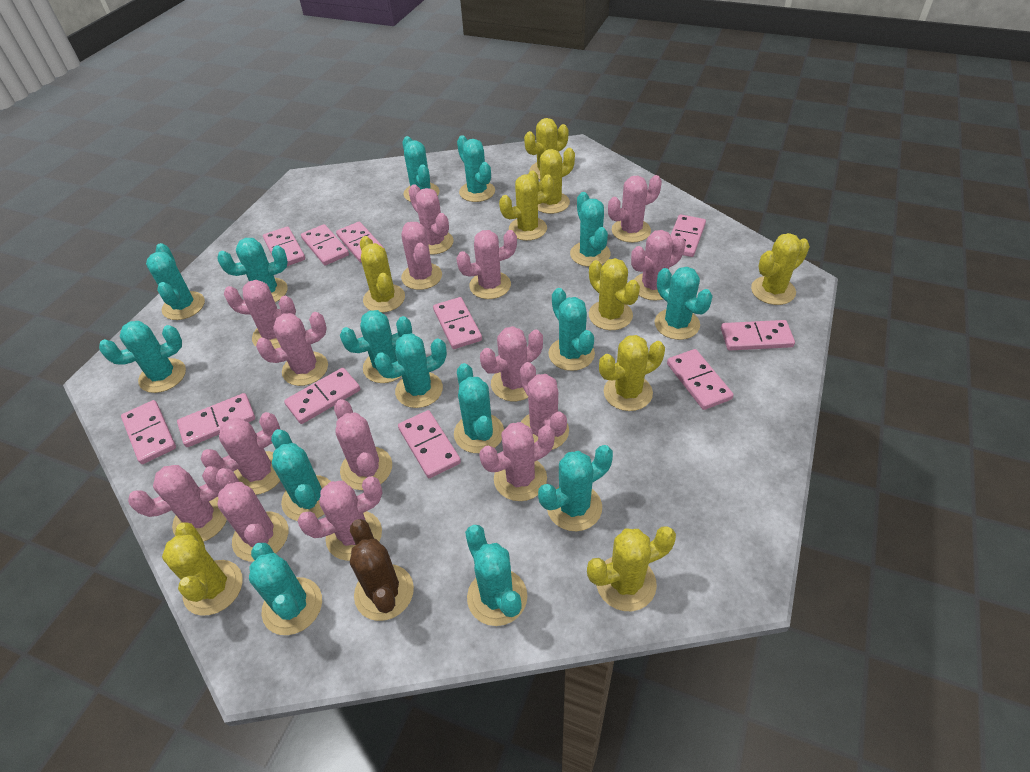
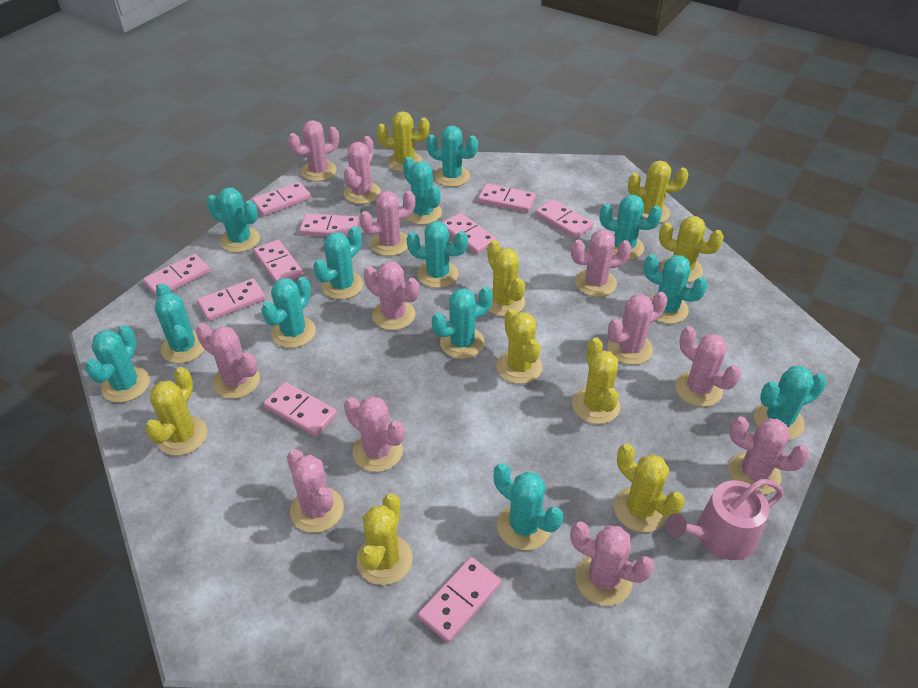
brown cactus: [350,519,414,621] = 1 -> none = 0
pink cactus: [128,465,227,542] [201,412,280,495] [216,468,288,562] [224,280,296,349] [256,312,328,386] [298,476,382,561] [334,399,392,490] [401,222,442,290] [409,184,454,255] [456,230,517,299] [479,422,555,501] [480,326,543,401] [520,362,569,450] [608,175,662,243] [631,230,686,301] = 15 -> [196,323,260,399] [287,449,344,533] [288,120,339,181] [344,136,381,204] [344,396,404,472] [359,191,415,256] [364,261,419,330] [570,521,655,606] [571,229,632,297] [608,292,668,365] [675,326,741,407] [728,416,810,495] = 12
pink domino: [121,400,176,464] [177,393,255,447] [263,226,305,266] [284,368,360,424] [301,224,349,265] [336,222,384,263] [398,410,461,478] [433,297,482,349] [667,349,734,410] [671,214,706,257] [721,320,795,350] = 11 -> [143,254,210,297] [197,278,265,321] [252,182,311,216] [253,240,303,282] [263,382,337,436] [299,213,359,238] [418,557,501,643] [442,213,497,254] [478,183,536,213] [535,199,593,239] = 10
pink watering can: none = 0 -> [666,479,784,560] = 1
turquoise cactus: [99,321,186,393] [146,243,205,320] [217,238,288,302] [249,543,322,635] [271,429,331,521] [340,310,412,383] [374,333,447,408] [402,136,439,202] [454,363,504,453] [457,135,495,202] [465,525,527,626] [538,445,613,531] [548,288,595,371] [570,192,611,267] [655,267,713,340] = 15 -> [85,325,150,403] [155,283,205,363] [207,188,260,253] [261,277,316,348] [313,226,363,300] [403,157,442,225] [407,221,468,288] [426,126,478,187] [432,286,493,359] [494,463,563,550] [600,195,662,260] [643,254,708,324] [754,366,827,440] = 13

